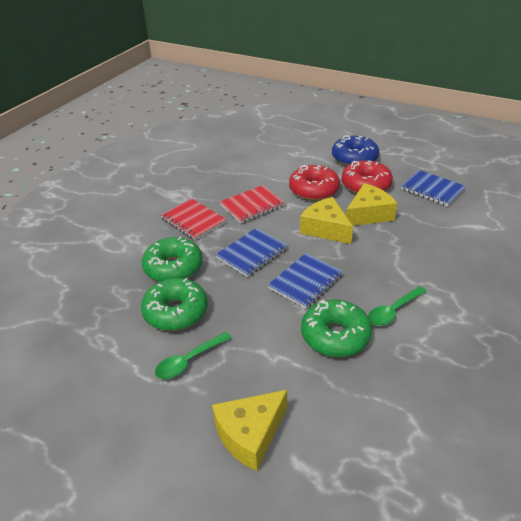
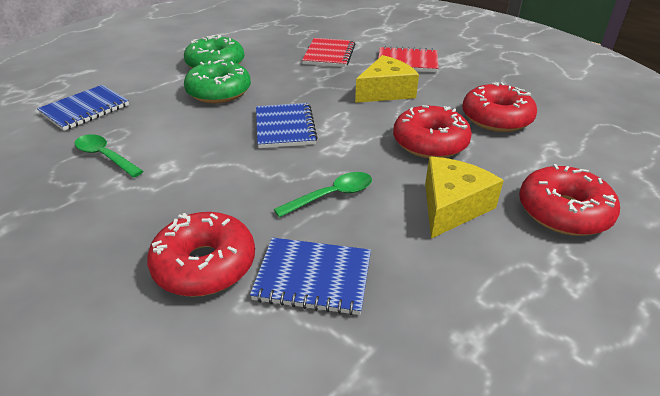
blue donut: [332,135,379,166] = 1 -> none = 0
green donut: [141,278,208,331] [142,236,203,282] [301,299,372,357] = 3 -> [184,35,244,68] [184,59,251,103] = 2
red donut: [289,165,340,200] [342,160,393,194] = 2 -> [147,212,255,297] [393,105,472,159] [462,82,537,132] [519,164,620,236] = 4
yellow cheese: [212,390,287,471] [300,197,353,244] [346,183,397,226] = 3 -> [355,55,419,103] [425,157,504,239] = 2

